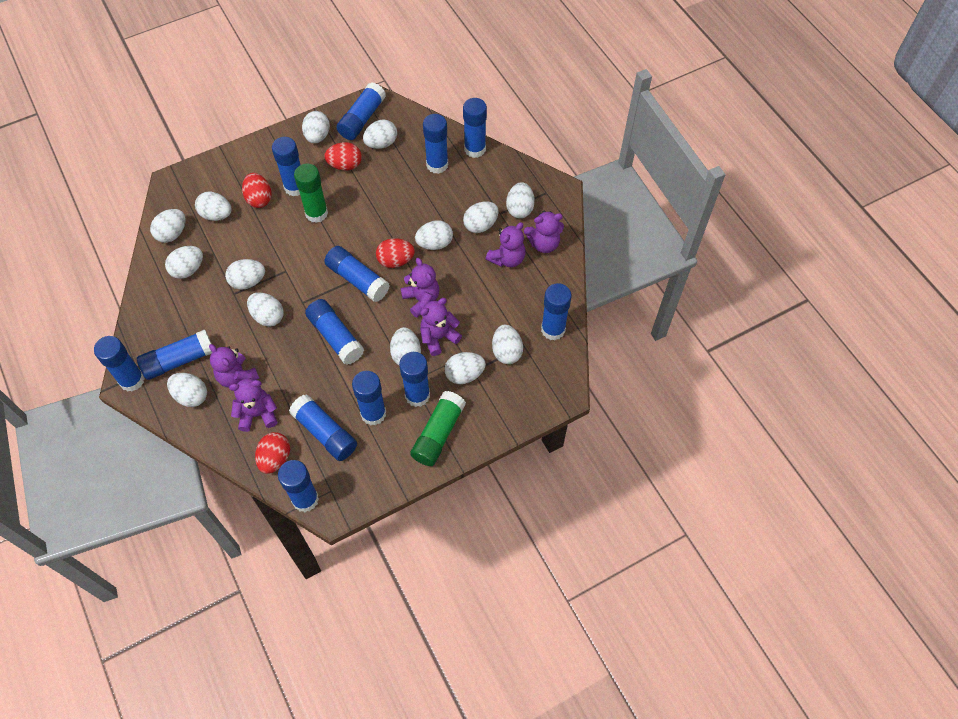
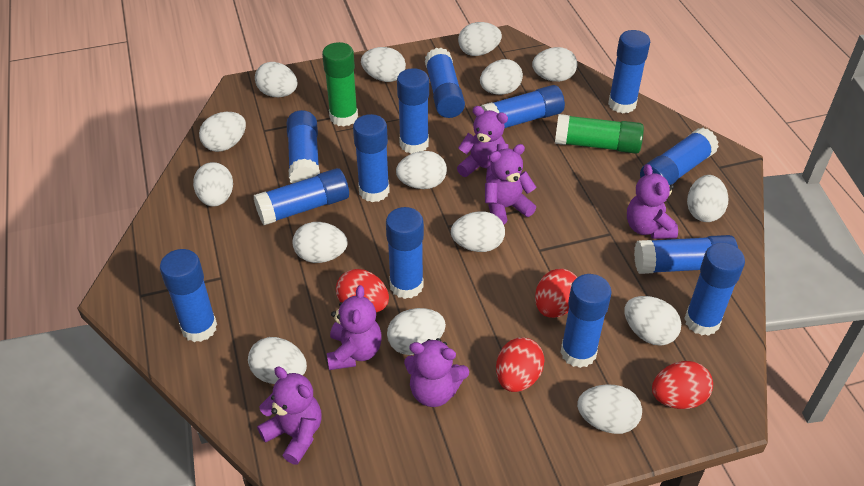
white egg: [150,209,186,243] [165,246,203,279] [167,373,207,407] [195,192,231,221] [225,259,265,290] [247,292,284,327] [302,111,330,143] [363,120,397,149] [390,327,421,365] [415,220,453,250] [444,352,486,384] [463,201,499,233] [492,324,523,364] [506,182,535,218] = 14 -> [193,162,233,206] [199,112,246,152] [248,337,307,384] [255,62,297,97] [292,222,348,263] [361,47,406,82] [387,308,446,355] [396,151,447,189] [451,211,505,252] [458,22,502,56] [480,59,523,95] [532,47,577,82] [577,385,642,434] [624,296,681,346] [687,175,728,222] = 15

